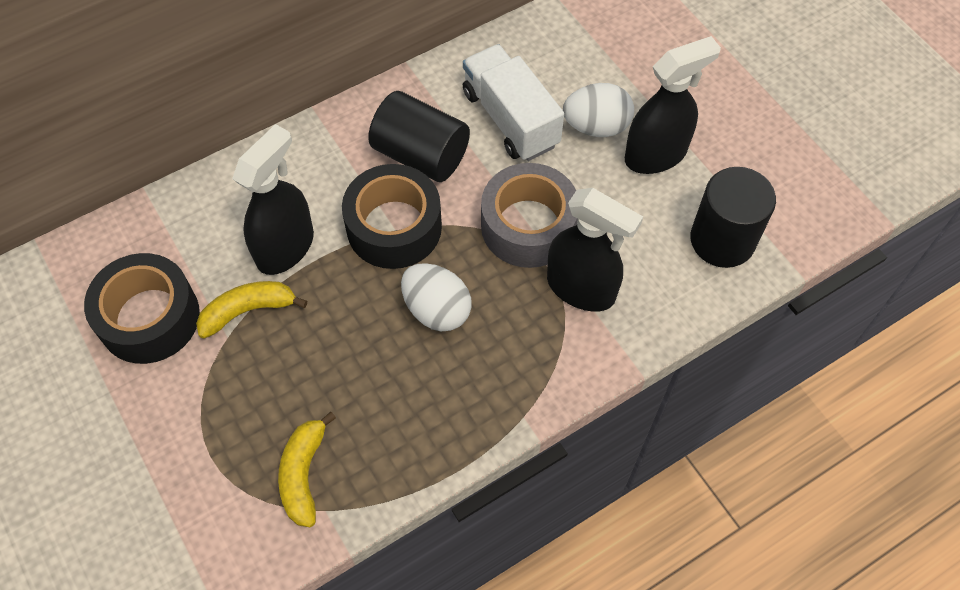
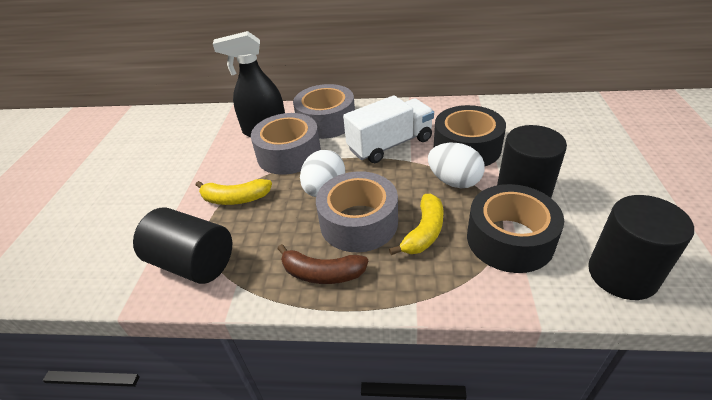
black cylinder: [368,91,470,182] [690,167,776,268] = 2 -> [133,207,232,284] [497,125,567,198] [588,195,694,300] = 3
black spray bottle: [232,124,314,275] [547,188,643,312] [625,36,721,174] = 3 -> [213,31,285,137] = 1
brown banana: none = 0 -> [277,244,368,284] = 1
grey tape: [481,163,578,268] = 1 -> [251,113,321,175] [293,84,355,139] [316,171,398,252] = 3

